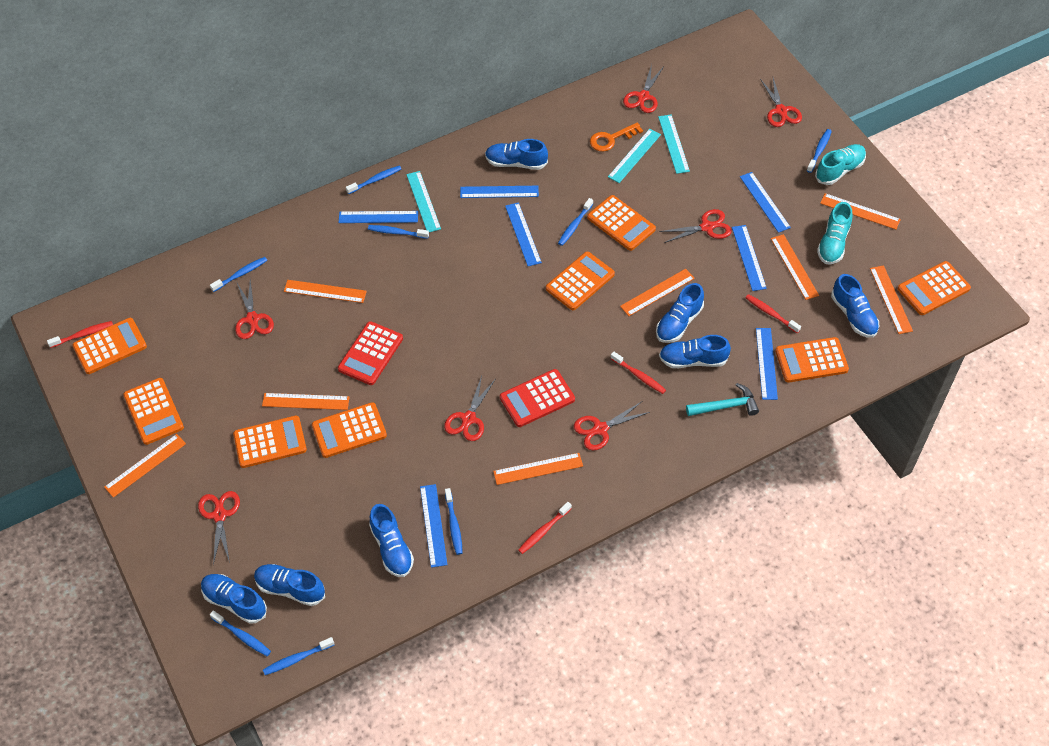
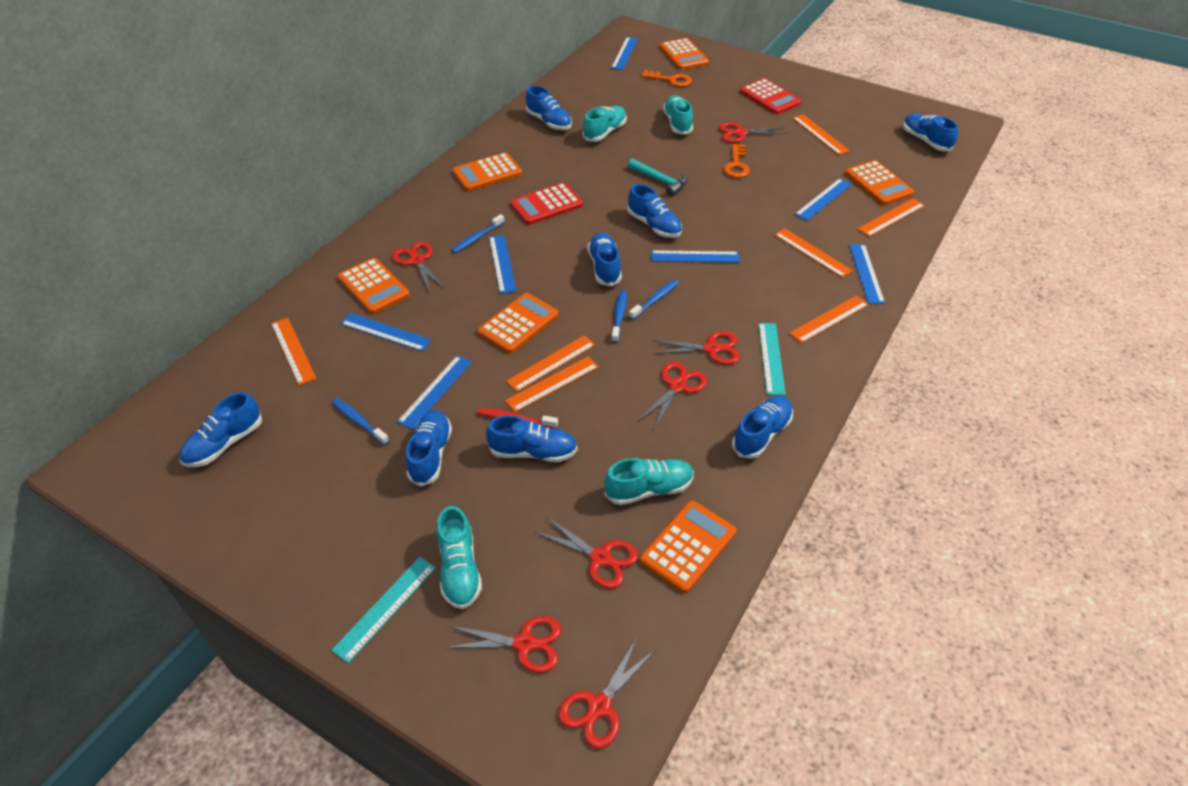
blue shoe: [201,574,267,624] [254,564,325,606] [369,504,414,577] [485,139,548,170] [656,283,704,343] [659,335,731,368] [831,274,879,338] = 7 -> [179,392,262,467] [406,410,452,487] [486,415,578,462] [526,86,572,130] [588,233,622,286] [627,184,682,238] [732,396,793,459] [903,114,958,151] = 8
blue toothbrush: [210,257,267,292] [210,610,271,656] [263,637,334,675] [346,166,401,194] [368,225,429,239] [445,488,463,555] [558,198,593,246] [807,129,832,173] = 8 -> [332,398,389,445] [452,214,505,253] [611,290,627,343] [629,280,679,320] = 4
orange calculator: [73,318,147,374] [123,378,184,445] [233,416,307,468] [312,402,387,458] [546,252,615,310] [587,195,656,251] [775,337,849,383] [898,261,971,315] = 8 -> [338,258,410,314] [452,152,522,191] [478,293,559,354] [640,500,736,593] [660,38,709,70] [845,160,914,205] = 6
orange key: [590,123,643,152] = 1 -> [641,70,692,87] [724,144,750,178] = 2
orange ruler: [104,434,186,498] [262,393,350,410] [284,280,367,303] [493,453,583,485] [620,269,695,316] [771,234,819,300] [820,193,901,230] [870,265,913,334] = 8 -> [271,318,317,385] [505,356,599,412] [506,335,595,392] [774,228,853,278] [789,295,869,343] [793,114,850,155] [858,198,925,237] = 7
red toothbrush: [47,321,113,348] [518,502,572,554] [610,352,666,394] [745,294,801,333] = 4 -> [478,408,558,429] = 1
turquoise ruler: [406,171,441,232] [608,129,661,183] [658,115,690,174] = 3 -> [331,557,436,663] [759,323,786,395] = 2
turquoise shoe: [815,144,866,185] [817,202,853,264] = 2 -> [437,506,482,609] [583,106,627,142] [604,458,694,505] [663,95,693,135] = 4

